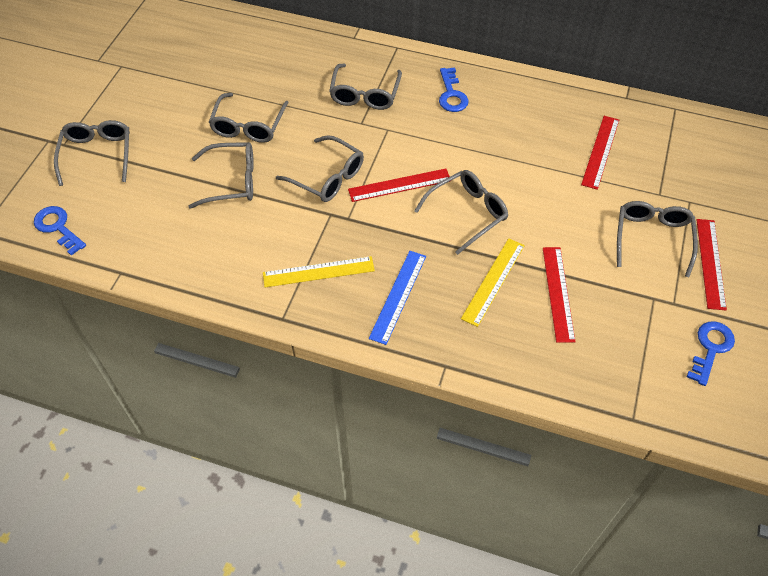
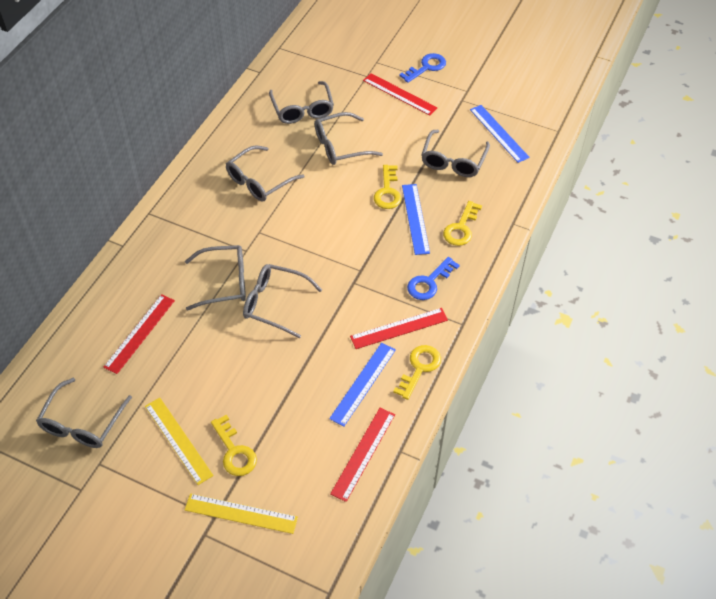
blue key: [34,206,86,256] [439,67,469,112] [687,321,735,386] = 3 -> [399,53,446,83] [407,257,460,300] = 2
blue ruler: [369,251,426,345] = 1 -> [329,343,396,427] [402,184,430,255] [470,105,530,163] = 3
yellow key: none = 0 -> [211,414,257,476] [374,165,401,209] [393,345,441,400] [443,201,482,246] = 4

